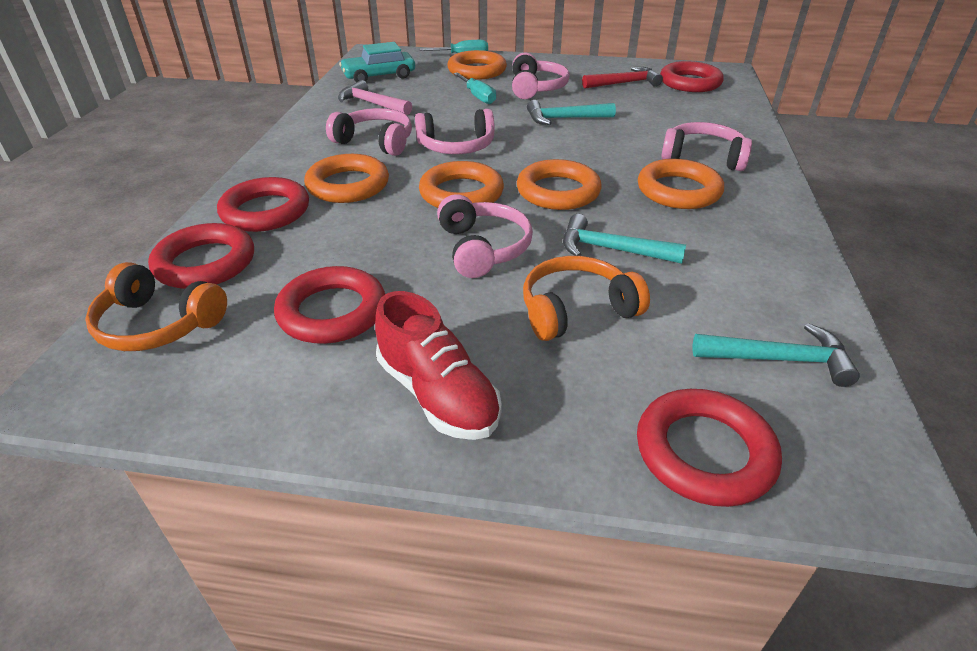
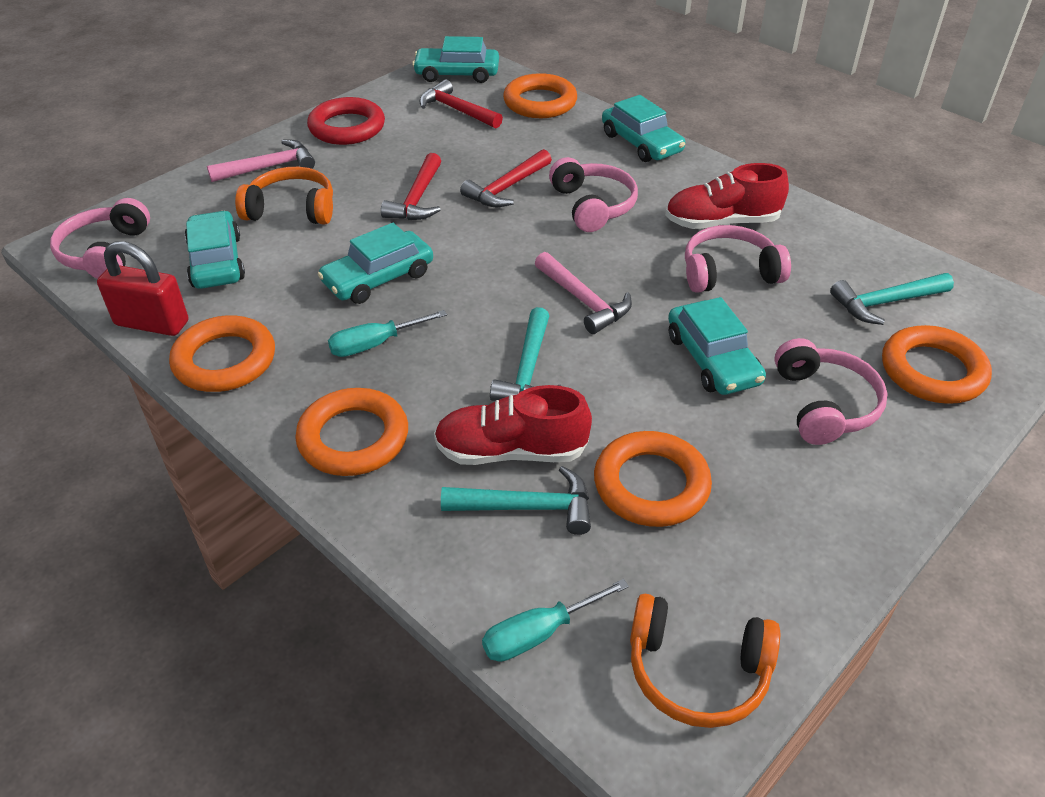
pink hammer: [338,80,412,115] = 1 -> [207,140,315,182] [535,252,632,334] = 2
pink headphones: [326,108,412,156] [415,109,495,154] [437,194,533,278] [512,52,570,99] [661,122,752,171] = 5 -> [50,198,150,279] [549,157,638,232] [685,225,791,293] [774,338,888,445] = 4
red hammer: [582,67,663,89] = 1 -> [381,153,441,220] [419,79,503,128] [460,149,552,207] = 3
red padlock: none = 0 -> [97,241,188,336] = 1
red ring: [148,223,254,289] [217,177,309,232] [274,266,385,344] [637,389,782,507] [660,61,724,92] = 5 -> [307,97,385,145] = 1
red shoe: [375,291,502,440] = 1 -> [434,385,592,465] [665,163,789,229] = 2
turquoise car: [339,42,415,82] = 1 -> [185,211,245,289] [318,223,433,304] [412,36,499,83] [602,95,685,162] [668,297,766,395] = 5

